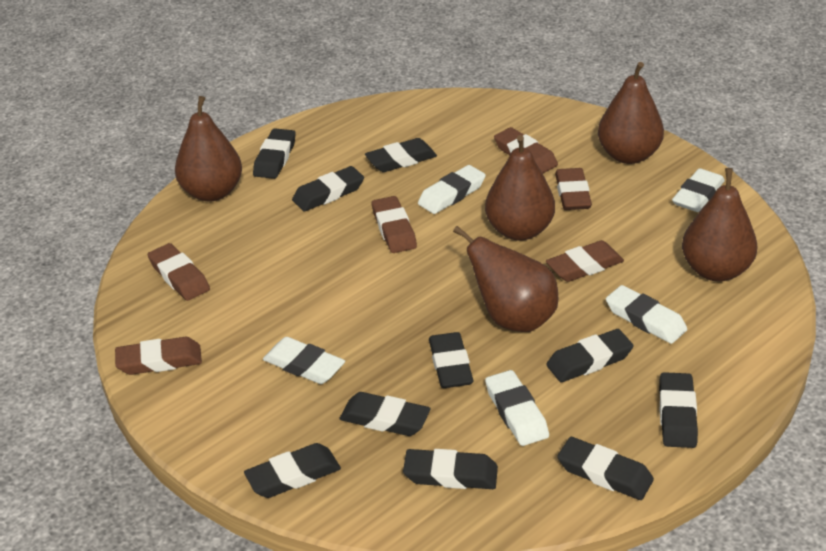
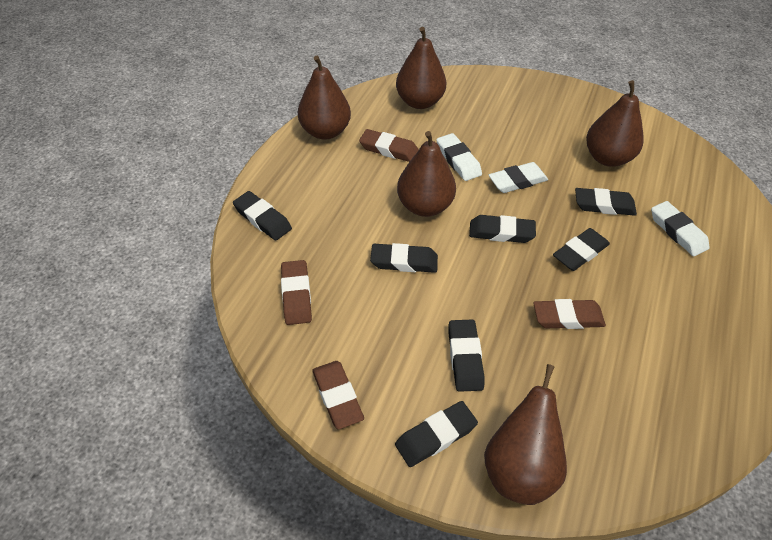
black eraser: [244,443,341,498] [253,129,296,179] [292,166,364,211] [340,392,431,436] [365,138,437,172] [403,449,498,489] [429,332,473,388] [546,329,634,382] [557,437,654,500] [659,372,698,448] = 10 -> [233,191,292,241] [370,243,438,273] [395,401,478,467] [449,320,485,392] [469,215,536,243] [553,228,610,271] [575,188,637,216] = 7
brown eraser: [115,337,202,375] [148,243,210,301] [372,196,417,253] [494,127,558,174] [546,240,624,282] [555,168,592,210] = 6 -> [281,260,312,325] [312,361,364,429] [359,129,419,162] [533,299,606,329] = 4
white eraser: [263,337,345,384] [418,165,486,214] [485,370,549,446] [606,285,687,344] [672,168,725,212] = 5 -> [436,133,482,181] [489,162,548,193] [651,201,710,256] = 3

